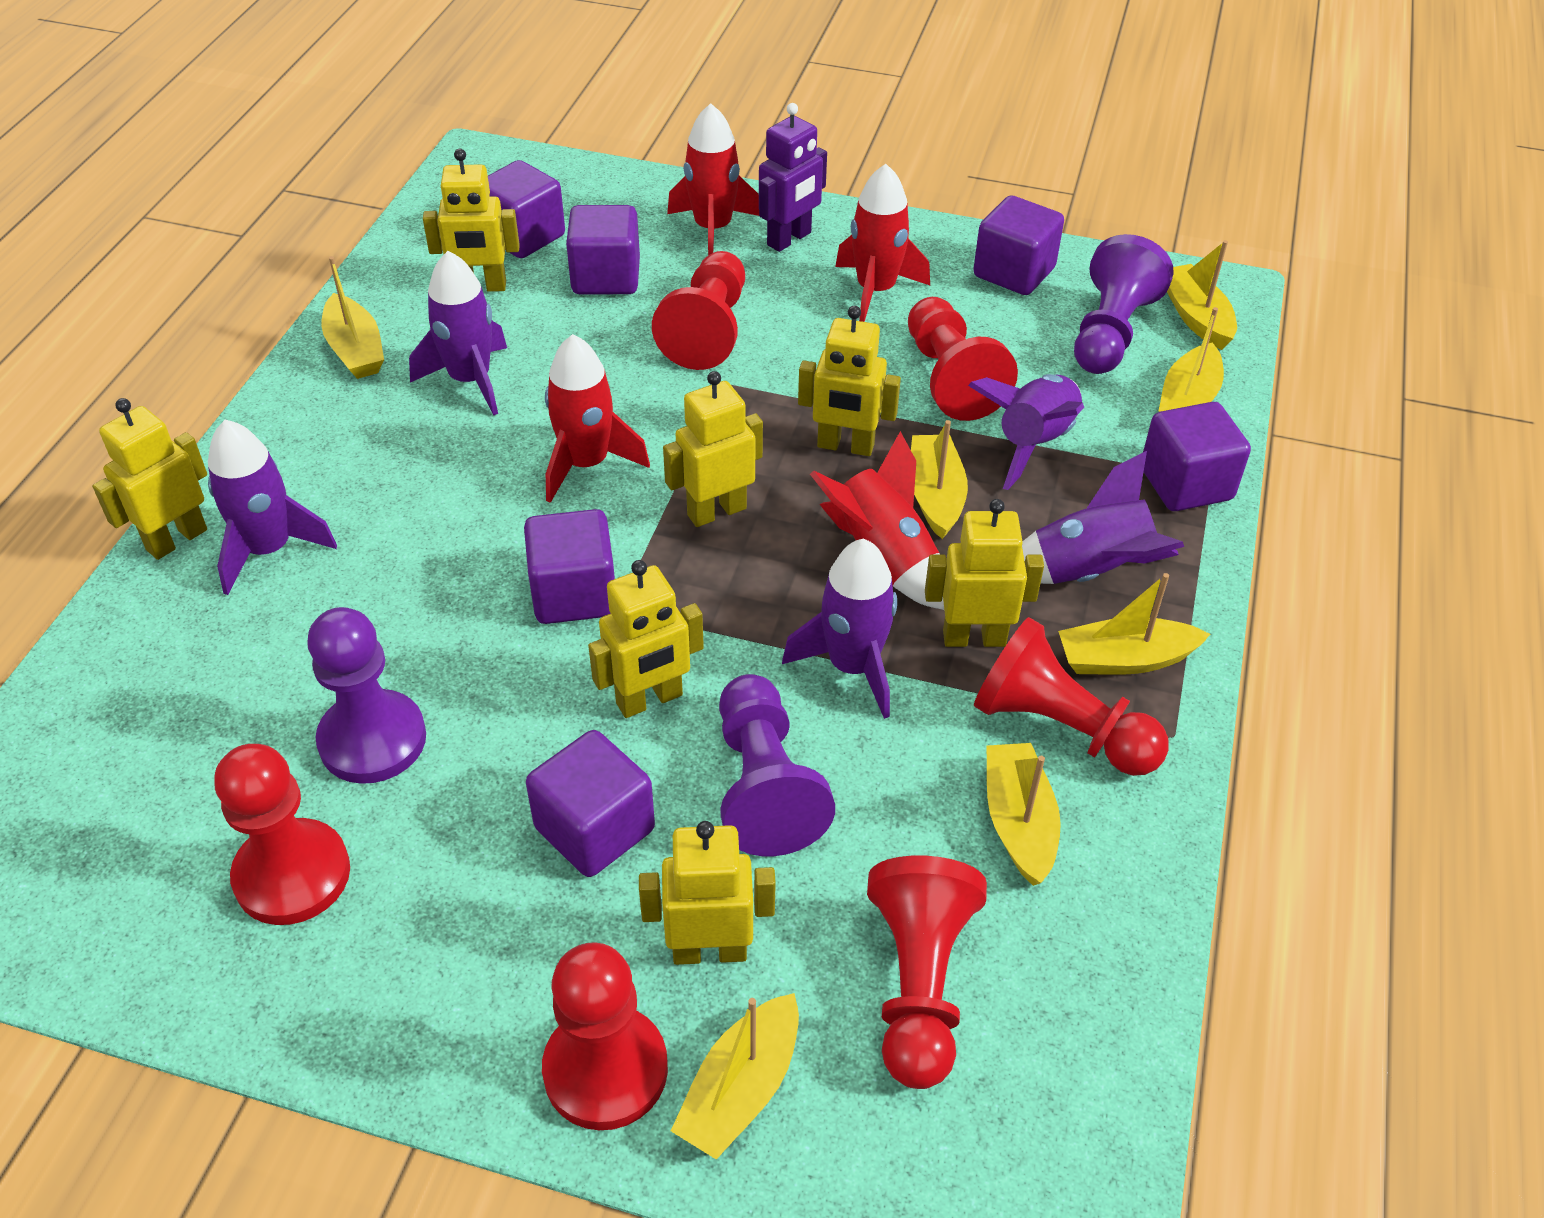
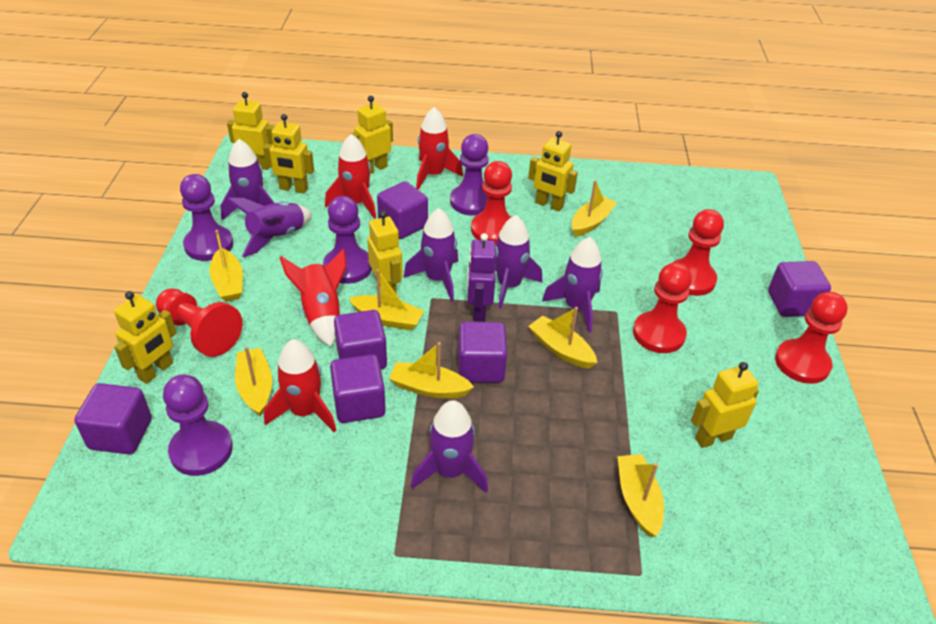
purple pawn: [307,607,426,784] [719,674,835,856] [1074,234,1174,374] = 3 -> [163,374,233,476] [180,174,233,261] [323,196,372,284] [450,134,489,216] = 4
purple rocket: [208,419,337,595] [409,251,507,415] [782,539,897,719] [968,374,1084,490] [1022,451,1184,584] = 5 -> [221,139,274,220] [227,198,312,257] [404,208,458,301] [411,400,488,493] [495,215,542,309] [542,237,603,333] = 6
red pawn: [214,744,350,925] [542,942,668,1130] [652,251,745,370] [867,856,987,1089] [908,297,1018,421] [974,617,1169,776] = 6 -> [156,288,242,357] [471,161,512,245] [633,262,692,353] [673,209,724,296] [775,292,848,384] = 5

